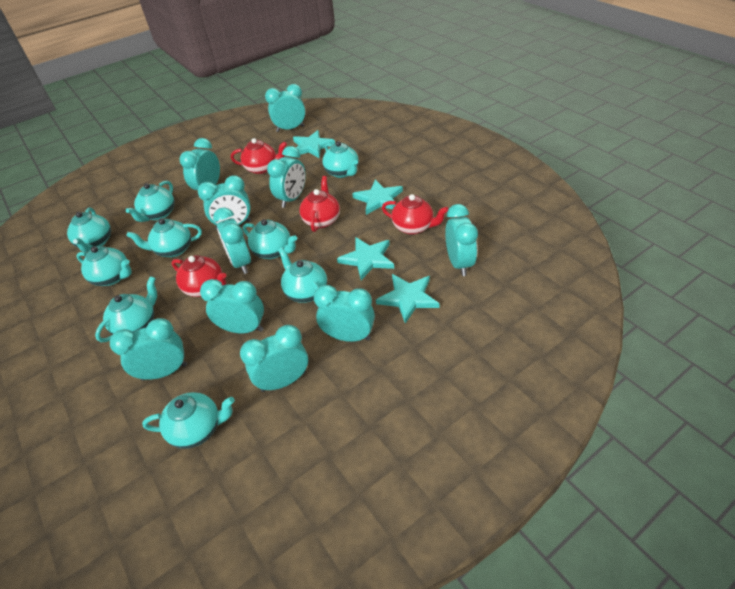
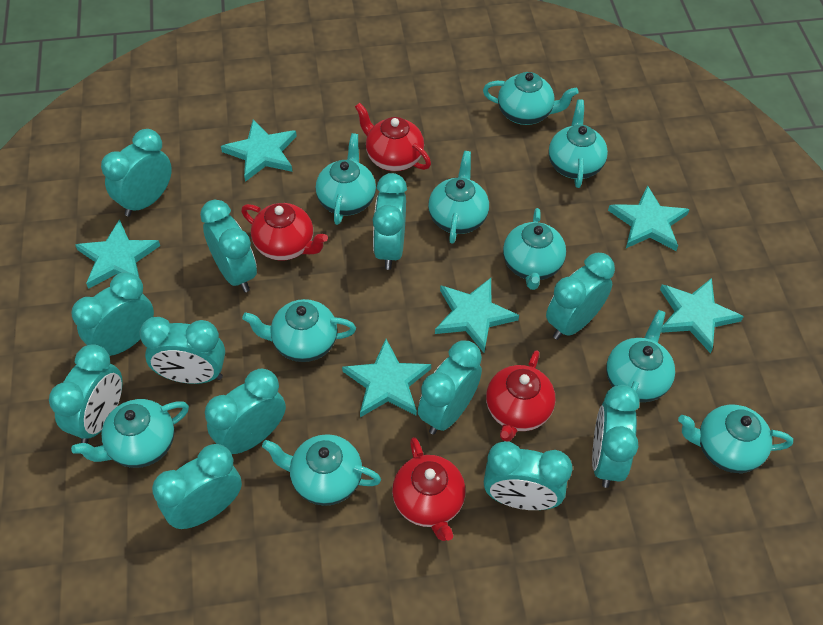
turquoise clock: [110,318,187,381] [180,138,220,198] [198,175,251,230] [200,279,264,333] [213,207,251,274] [240,325,308,392] [265,84,305,132] [267,146,306,208] [314,285,375,342] [445,204,478,276] = 10 -> [49,344,123,443] [71,272,154,356] [101,129,172,217] [139,317,225,384] [152,444,242,529] [200,200,257,292] [205,368,286,454] [373,173,407,270] [418,341,482,435] [484,441,573,510] [546,253,615,340] [592,385,640,488] = 12
turquoise star: [293,130,335,158] [337,237,394,280] [352,180,403,215] [376,274,440,323] = 4 -> [75,219,160,289] [221,120,297,182] [342,339,431,417] [435,278,519,353] [608,185,690,251] [660,278,744,353] = 6
turquoise teapot: [67,208,111,252] [76,246,132,286] [95,276,157,342] [126,181,175,222] [126,218,202,257] [142,392,235,449] [243,219,297,259] [278,247,327,303] [322,141,359,178] = 9 -> [71,399,189,468] [242,299,356,362] [262,434,381,506] [316,133,376,225] [428,151,489,244] [483,72,579,125] [503,208,566,290] [549,99,608,188] [606,310,675,402] [678,405,793,473] = 10

